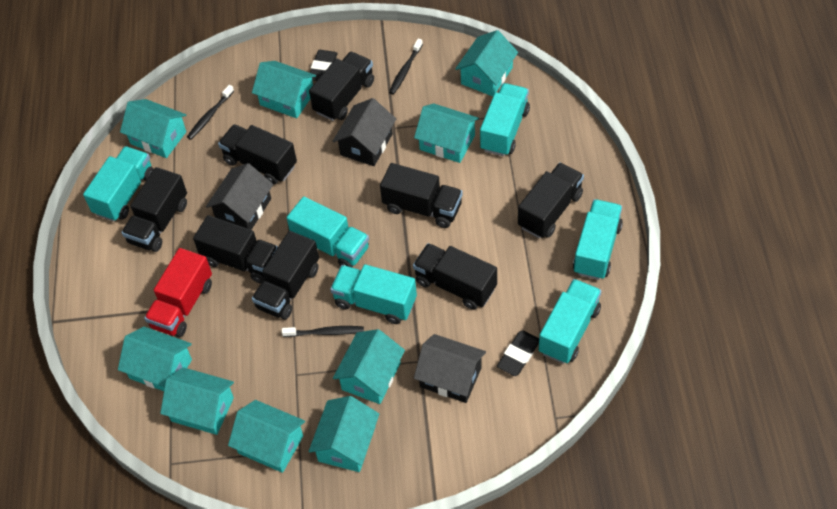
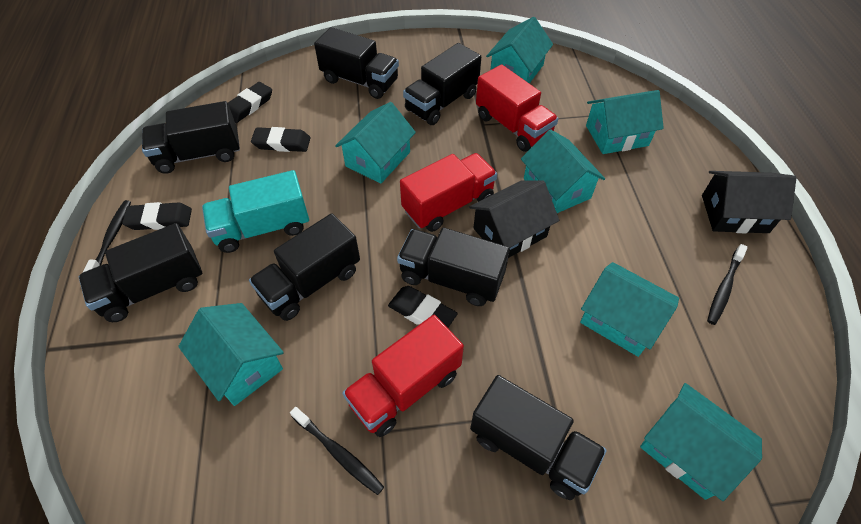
black eraser: [310,50,338,81] [497,331,539,376] = 2 -> [122,202,192,230] [228,82,272,123] [251,127,310,152] [388,286,458,328] = 4
black house: [206,163,273,230] [333,98,396,166] [414,334,486,403] = 3 -> [469,181,559,258] [702,171,796,233] = 2
black truck: [121,167,187,252] [193,215,278,284] [218,124,297,185] [252,231,319,319] [309,52,374,121] [380,163,463,228] [413,243,497,310] [518,163,584,238] = 8 -> [79,223,202,322] [142,101,240,174] [249,213,360,321] [314,27,399,99] [397,227,510,306] [403,43,481,125] [470,375,607,500] = 7
red truck: [144,248,212,337] = 1 -> [342,315,464,437] [400,153,497,232] [476,64,558,152] = 3
turquoise house: [118,327,192,391] [120,99,186,158] [160,367,234,435] [228,400,305,473] [252,61,316,118] [309,396,379,472] [333,329,405,404] [414,104,479,163] [455,30,518,96] = 9 -> [178,303,284,406] [335,102,416,184] [486,17,553,84] [521,129,605,213] [580,262,679,357] [586,90,664,154] [640,383,762,501] = 7
turquoise truck: [83,146,154,222] [287,196,369,268] [330,264,417,324] [480,83,530,156] [539,279,601,364] [573,199,623,280] = 6 -> [202,170,309,253] = 1

